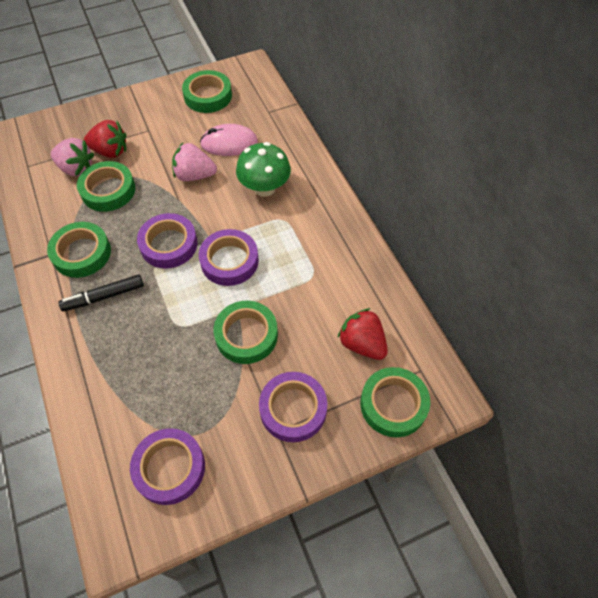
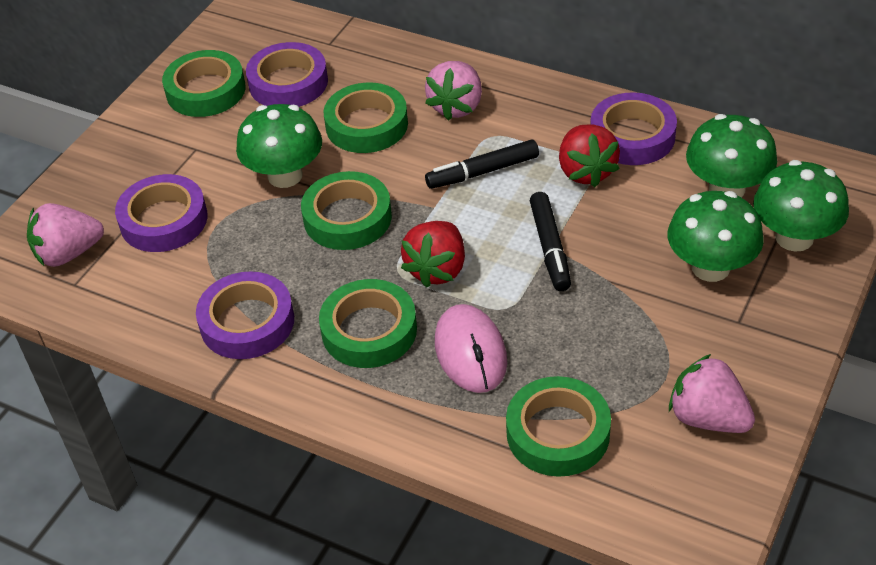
black marker: [58,274,144,311] = 1 -> [425,140,539,189] [530,192,571,291] = 2
green mushroom: [236,142,291,197] = 1 -> [236,104,322,188] [668,191,764,282] [686,114,777,198] [753,160,849,252] = 4
pink strawberry: [51,138,94,176] [172,143,217,181] = 2 -> [27,203,104,267] [425,61,482,121] [669,354,755,433] = 3

